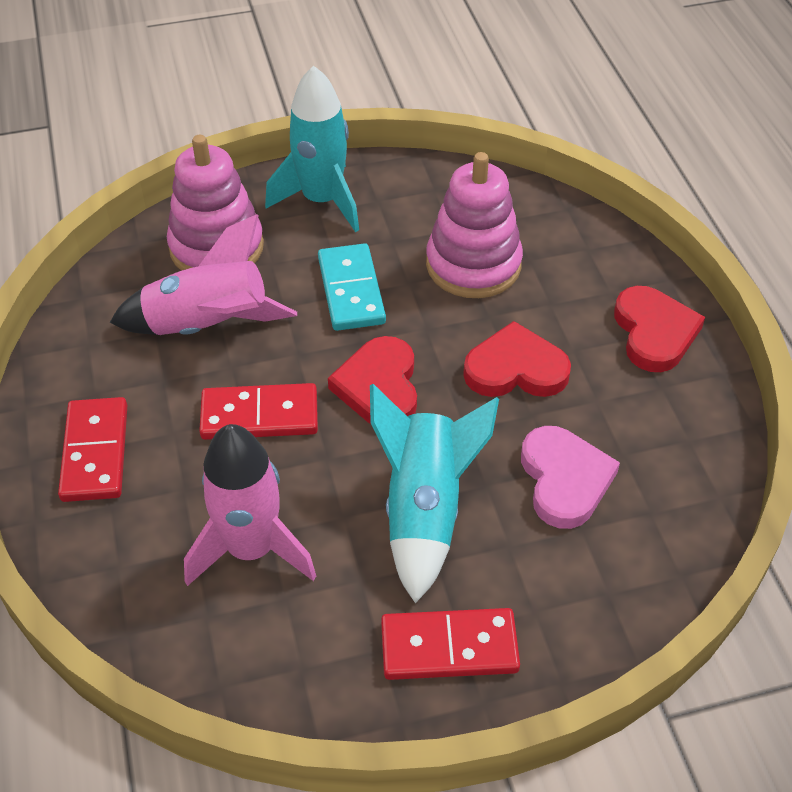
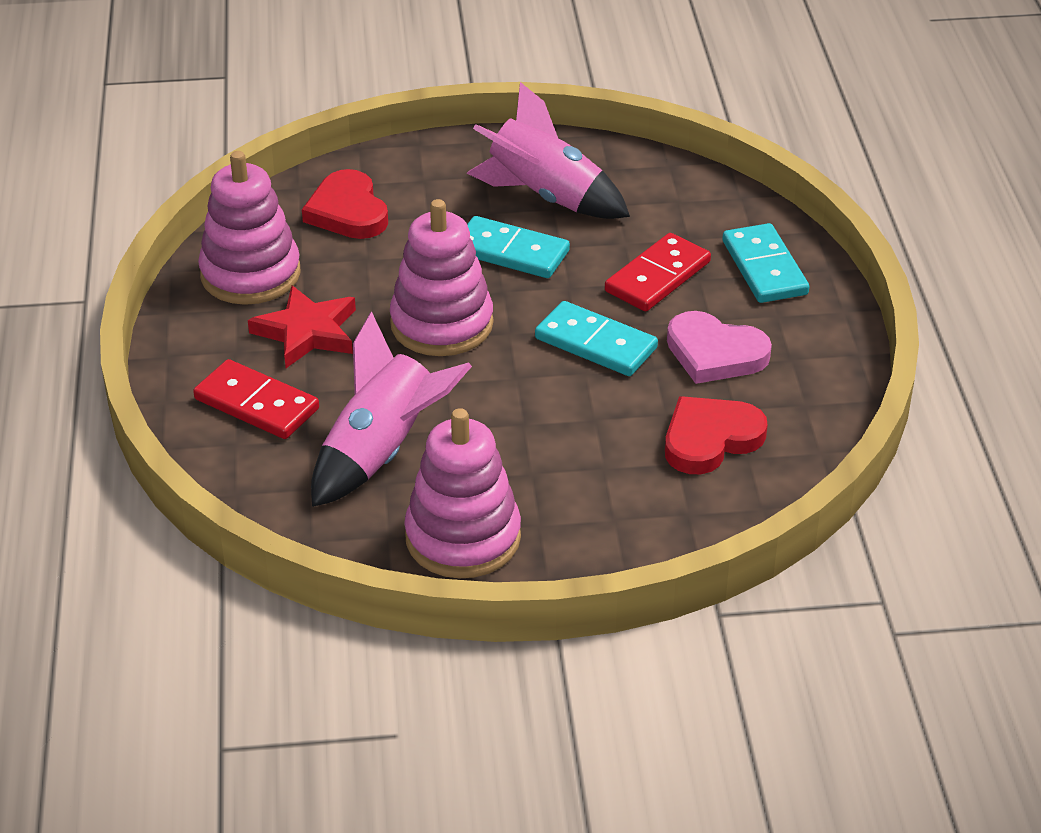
pink stacking toy: [167,135,264,271] [426,152,523,298] = 2 -> [198,151,301,305] [390,199,493,356] [404,408,521,579] = 3
red domino: [58,397,127,502] [199,383,318,440] [381,608,520,680] = 3 -> [193,359,319,439] [605,233,711,311] = 2
red heart: [328,336,417,424] [463,321,571,397] [614,286,705,372] = 3 -> [302,169,388,239] [665,396,768,474] = 2
red star: none = 0 -> [248,285,356,368] = 1
turquoise domino: [318,243,386,331] = 1 -> [467,216,570,278] [535,301,658,376] [722,223,809,303] = 3
turquoise rocket: [265,65,359,232] [370,384,499,603] = 2 -> none = 0

